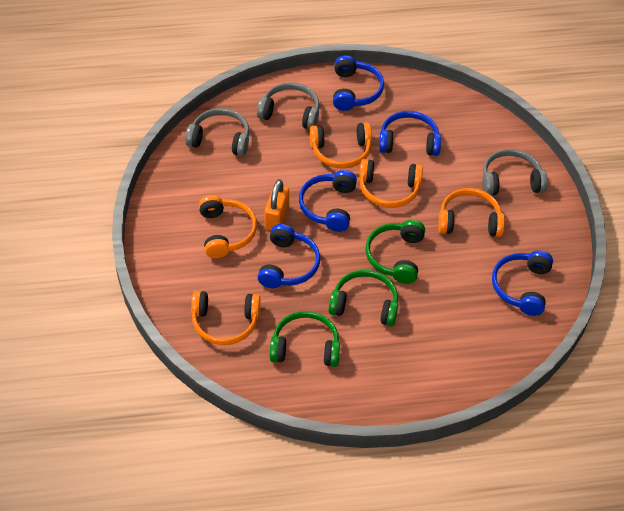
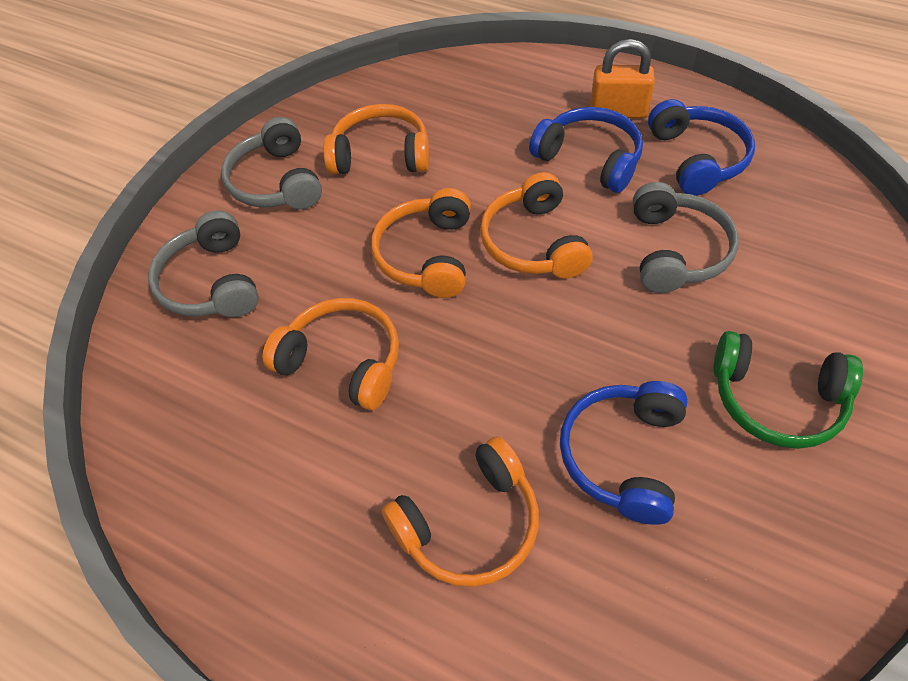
blue headphones: [257,224,320,288] [299,170,357,232] [333,55,384,111] [379,111,441,156] [492,250,553,316] = 5 -> [529,107,643,193] [560,381,688,525] [648,99,755,196] = 3
green headphones: [270,311,340,367] [329,270,398,326] [366,220,425,284] = 3 -> [713,331,863,449] = 1

